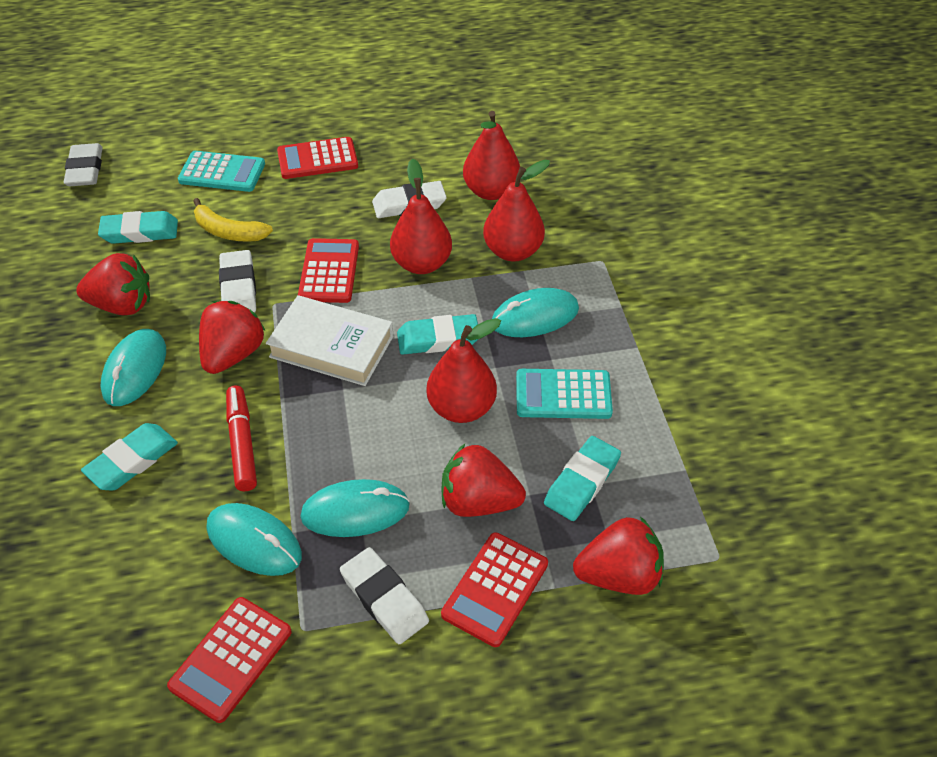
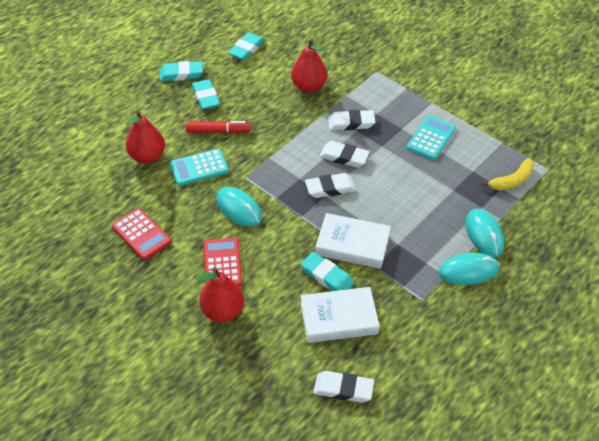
red calculator: [167,597,292,723] [277,137,358,179] [298,238,359,303] [441,532,548,647] = 4 -> [112,208,171,260] [203,237,242,286] = 2
red pear: [390,158,452,274] [426,318,501,423] [463,111,520,200] [483,160,550,262] = 4 -> [126,110,165,164] [196,267,244,322] [291,39,327,93] = 3
red strawberry: [76,253,150,315] [199,301,265,374] [441,444,526,517] [573,517,664,595] = 4 -> none = 0
turquoise mouse: [101,329,166,406] [207,503,302,576] [300,479,410,537] [492,288,579,337] = 4 -> [216,187,262,227] [439,253,500,285] [465,209,504,257] = 3
white book: [266,295,394,386] = 1 -> [301,287,380,343] [315,213,391,269] = 2

